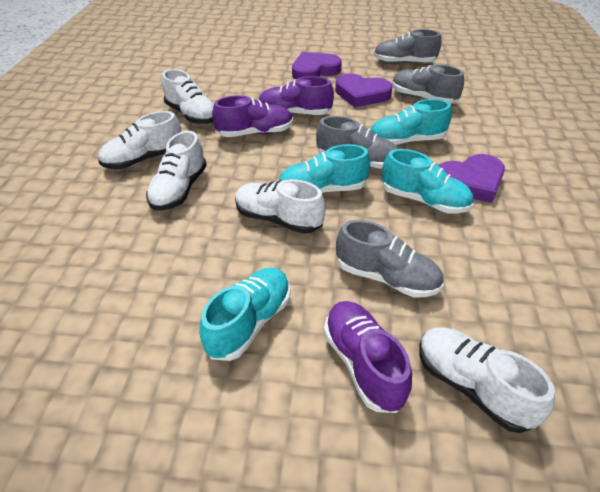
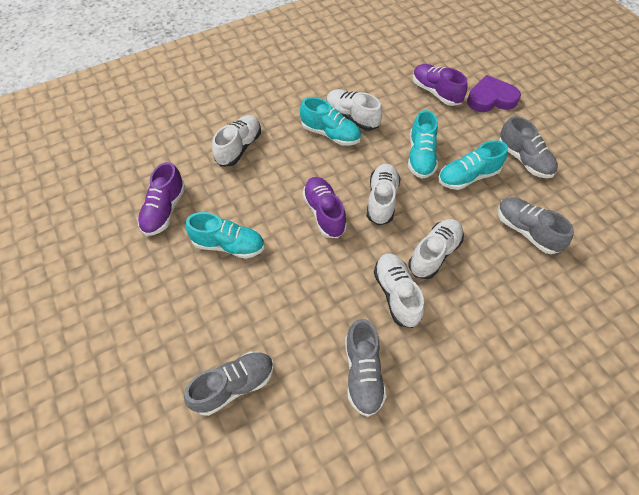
purple heart: [292,52,342,79] [335,74,392,107] [439,154,505,203] = 3 -> [467,75,521,112] = 1

